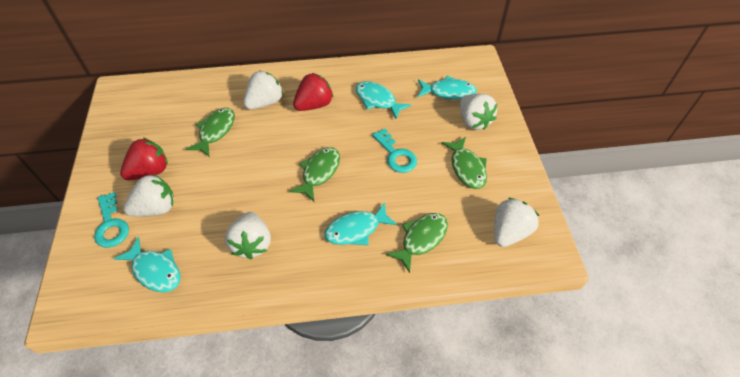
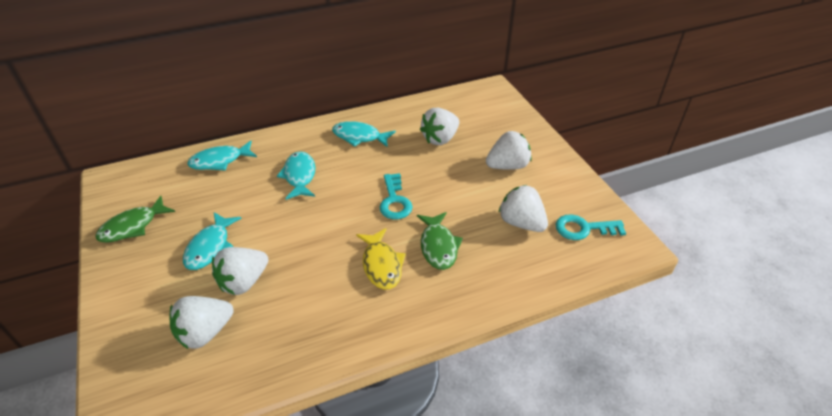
green fish: [186,108,235,157] [290,147,340,201] [386,213,448,273] [442,137,487,189] = 4 -> [95,196,175,243] [417,212,463,270] = 2
red strawberry: [120,138,168,180] [293,73,334,111] = 2 -> none = 0
yellow fish: none = 0 -> [356,228,406,290] = 1

